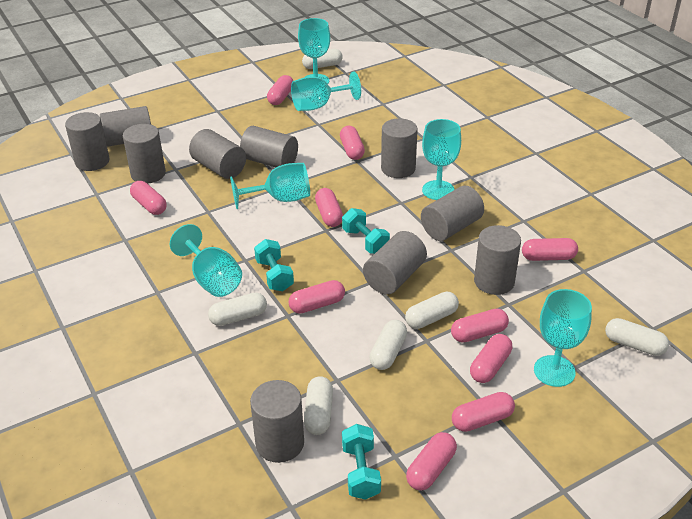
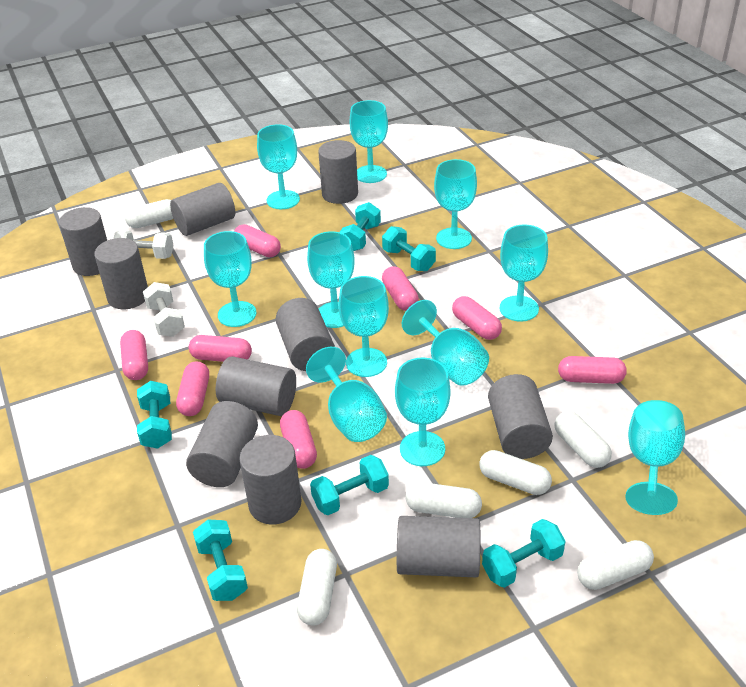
pink capsule: [130,181,167,215] [267,75,293,105] [289,280,345,314] [315,188,343,227] [340,126,365,160] [406,432,457,490] [451,309,509,342] [452,392,515,432] [470,334,512,383] [522,238,578,261] = 10 -> [120,330,148,380] [176,361,209,416] [189,335,252,362] [234,224,281,257] [280,410,317,469] [382,266,419,311] [452,296,502,340] [558,356,627,384] = 8
turquoise dumbbell: [254,239,294,291] [342,208,390,254] [342,424,381,500] = 3 -> [137,381,172,449] [193,520,248,601] [310,455,389,515] [340,202,381,251] [382,226,436,271] [482,519,566,588] = 6
turquoise goblet: [170,224,242,297] [230,163,310,209] [291,71,361,111] [298,18,330,84] [422,119,461,200] [534,289,592,387] = 6 -> [204,231,257,327] [257,124,300,209] [306,347,387,442] [307,231,355,328] [339,276,389,377] [350,100,388,183] [395,358,451,466] [402,300,489,386] [434,159,477,249] [499,225,548,322] [625,400,685,515] = 11
white dumbbell: none = 0 -> [113,230,173,259] [143,282,185,337] = 2

